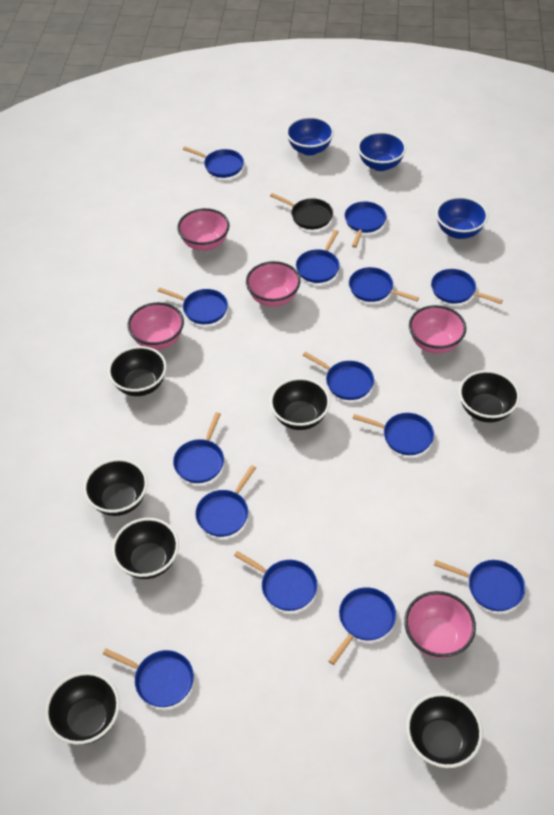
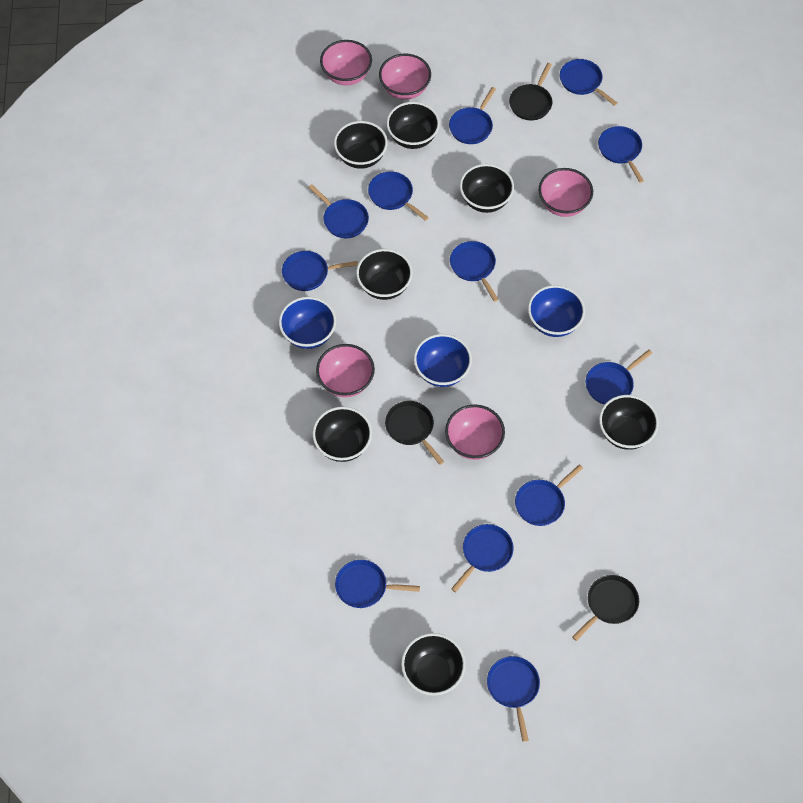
black pan: [270,193,333,229] = 1 -> [385,401,444,465] [509,63,553,120] [572,575,639,641] = 3
blue pan: [103,649,194,707] [158,287,228,324] [173,412,224,483] [183,146,244,178] [195,465,256,537] [234,551,317,611] [296,230,340,283] [303,352,374,400] [328,587,396,665] [344,202,387,248] [349,267,419,302] [353,413,434,455] [431,269,503,304] [434,560,525,611] = 14 -> [282,251,358,291] [308,184,369,238] [335,560,420,608] [368,171,429,221] [449,87,496,144] [450,241,499,302] [451,524,513,592] [487,656,540,742] [515,464,583,526] [560,59,617,106] [586,350,652,405] [598,126,644,183] = 12

